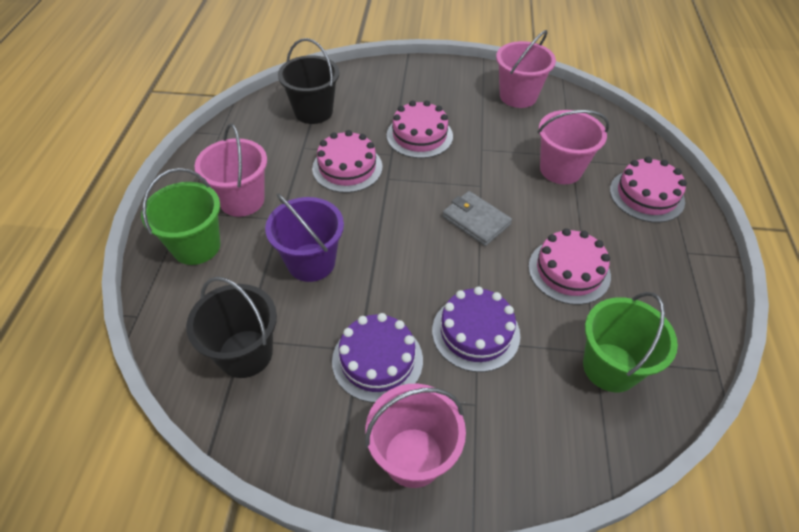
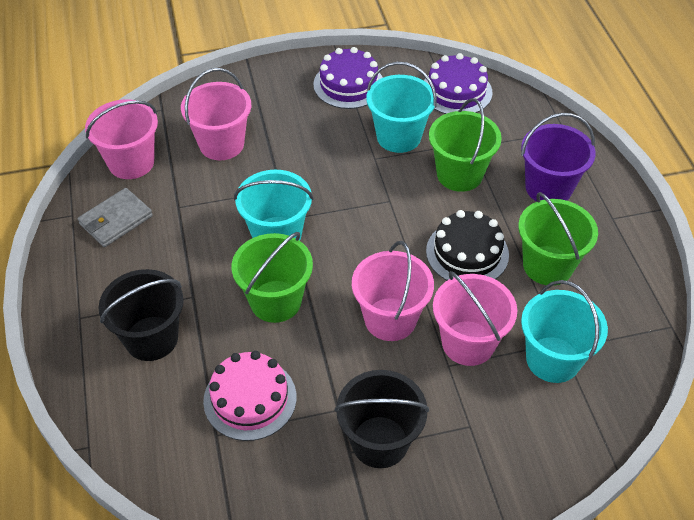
black cake: none = 0 -> [426,210,509,280] = 1
green bucket: [141,168,221,265] [583,292,678,392] = 2 -> [232,232,313,323] [429,98,502,192] [518,192,598,286] = 3
pink cake: [312,130,383,193] [387,100,453,158] [528,228,611,305] [610,157,687,223] = 4 -> [203,351,296,441] = 1
turquoise bucket: none = 0 -> [234,170,314,241] [366,61,437,153] [521,280,608,383] = 3

